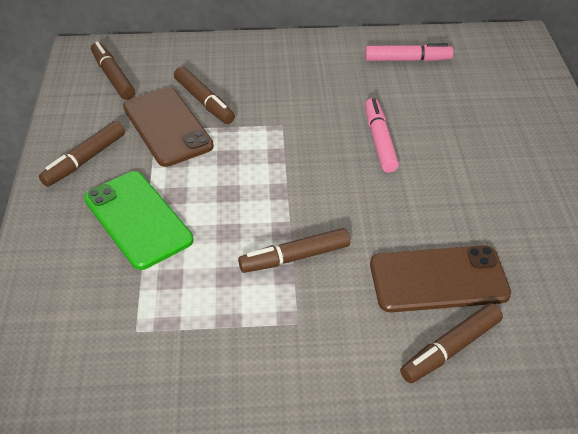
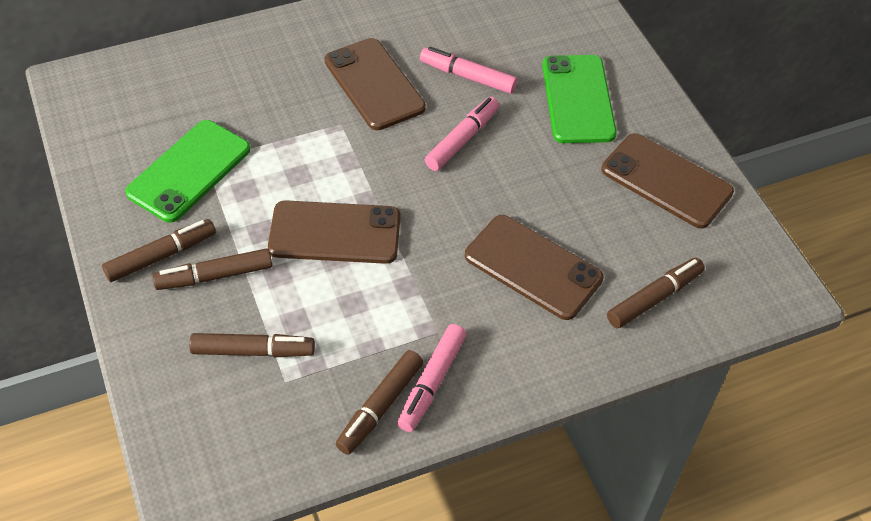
brown phone: [123,87,214,167] [370,245,511,312] = 2 -> [268,200,401,264] [324,38,426,130] [465,215,603,320] [602,133,734,228] = 4
green phone: [84,171,193,270] = 1 -> [125,120,250,223] [542,55,617,143] = 2
pink marker: [365,43,454,61] [365,98,399,173] = 2 -> [397,324,466,432] [420,47,517,94] [425,97,499,171] = 3

